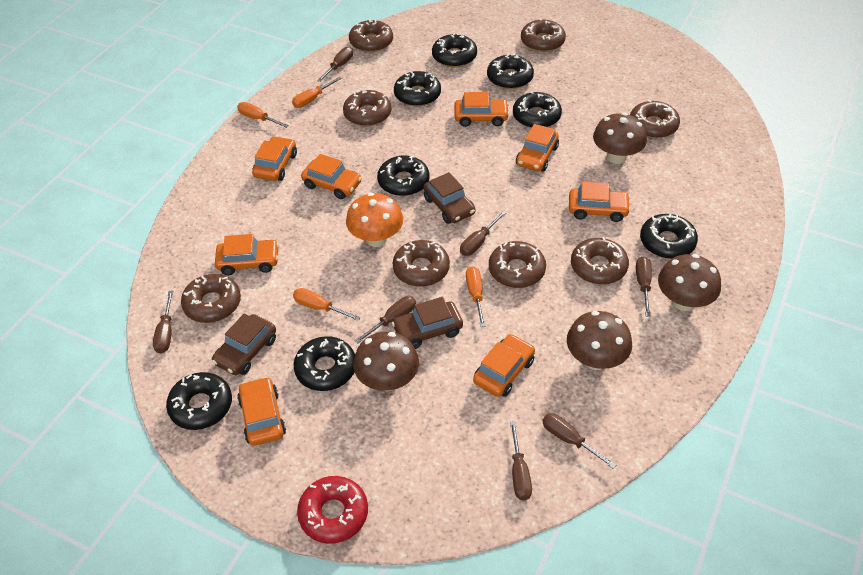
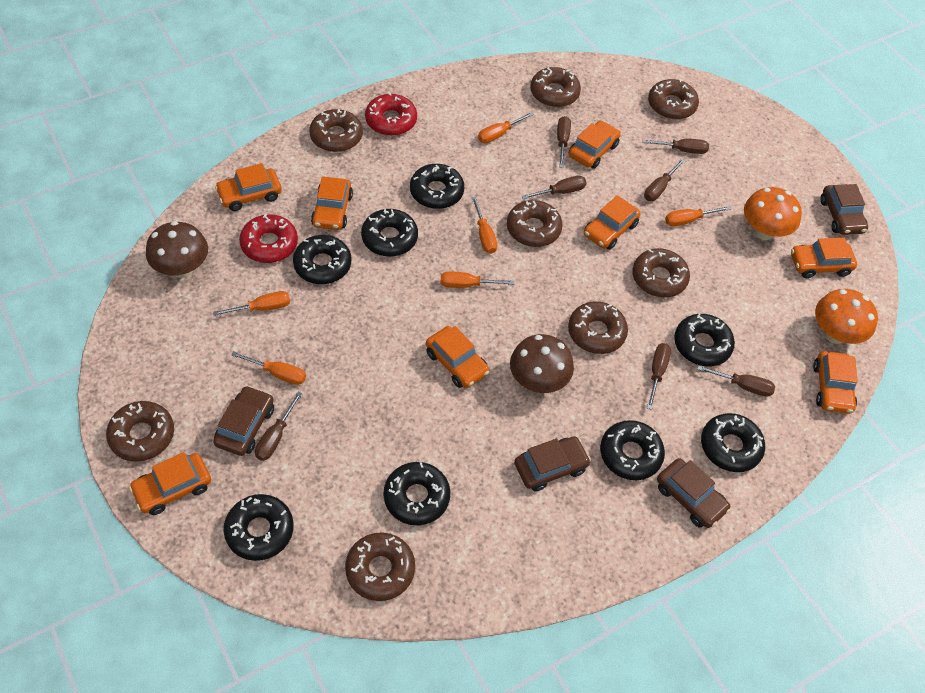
brown car: [212,313,276,375] [392,297,463,349] [423,172,475,224] = 3 -> [213,386,274,456] [514,436,591,491] [657,458,731,528] [821,184,868,235] = 4
brown mushroom: [353,332,419,391] [567,311,632,370] [593,113,647,164] [658,254,721,311] = 4 -> [146,221,208,278] [510,334,574,393] = 2
orange mushroom: [346,192,403,247] = 1 -> [744,187,802,240] [815,289,878,344] = 2
orange screwdriver: [237,102,289,128] [292,77,342,108] [293,288,361,321] [466,266,485,327] = 4 -> [213,291,290,316] [231,351,306,385] [441,271,514,288] [472,197,497,254] [478,112,534,143] [665,206,731,226] = 6
red donut: [297,476,368,544] = 1 -> [239,214,298,263] [365,92,417,136] = 2

